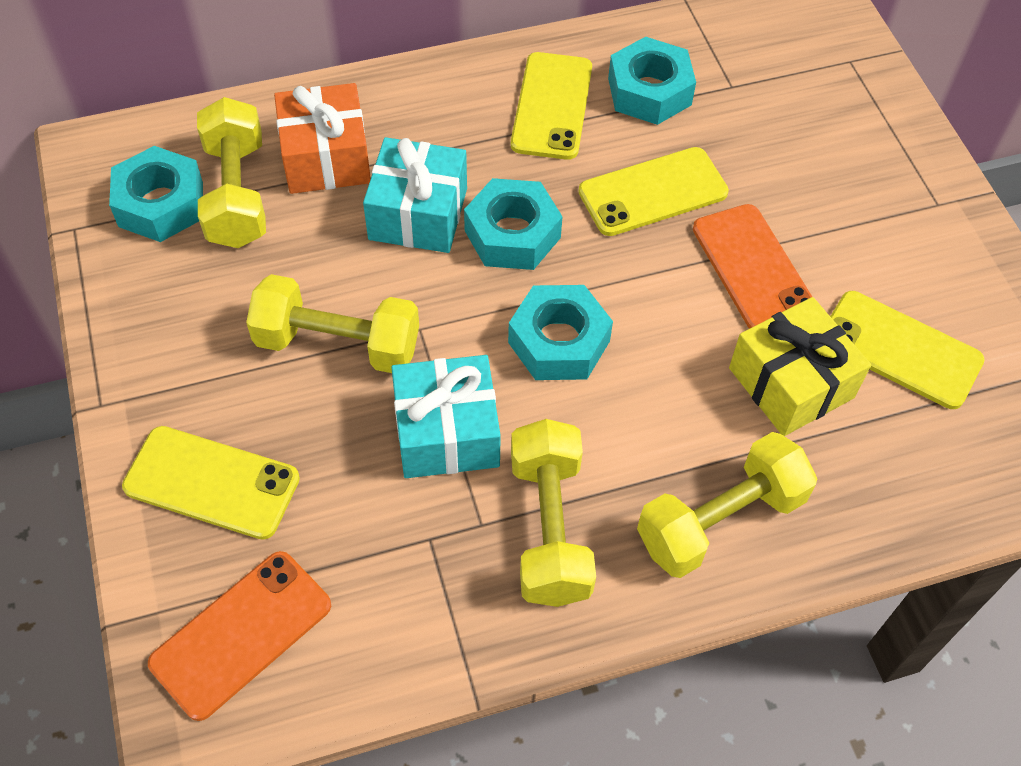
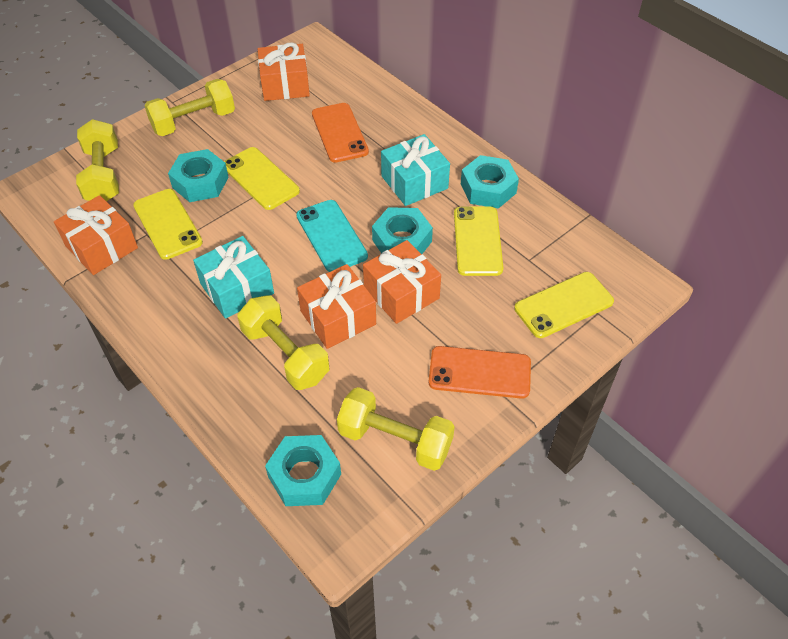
orange gift: [274,83,371,194] = 1 -> [54,195,138,275] [258,42,310,101] [297,264,376,349] [363,240,441,324] = 4
turquoise phone: none = 0 -> [296,200,368,272] = 1
yellow gift: [729,297,871,436] = 1 -> none = 0

